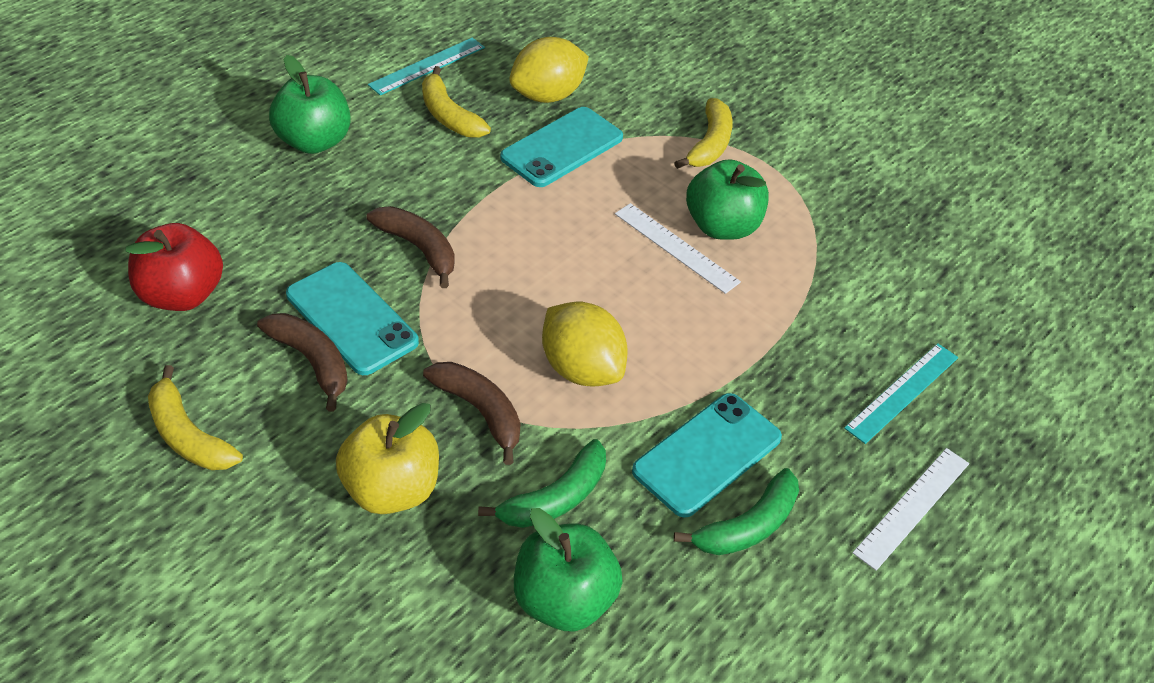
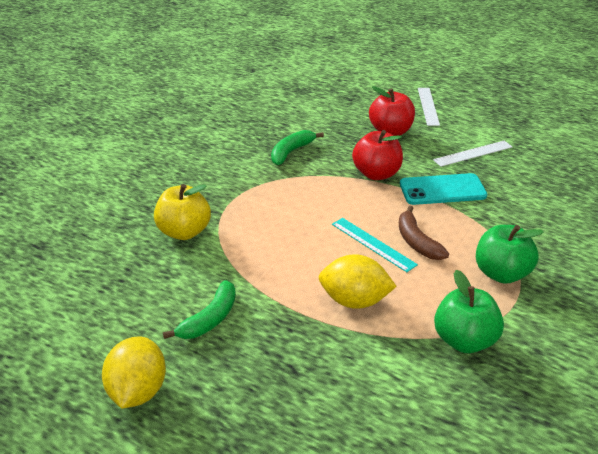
brown banana: [257,313,348,411] [367,206,455,288] [423,362,521,465] = 3 -> [399,206,449,260] = 1
green apple: [269,55,351,154] [514,508,623,631] [686,159,769,240] = 3 -> [434,270,504,353] [476,225,544,284] = 2
red apple: [126,223,223,311] = 1 -> [352,130,403,180] [369,86,415,136] = 2
turquoise phone: [286,262,419,375] [500,107,623,187] [632,393,782,517] = 3 -> [400,173,487,205] = 1
turquoise ruler: [368,38,485,95] [844,343,958,444] = 2 -> [332,218,418,272] = 1
yellow banana: [148,365,243,470] [422,66,491,137] [674,98,733,169] = 3 -> none = 0

